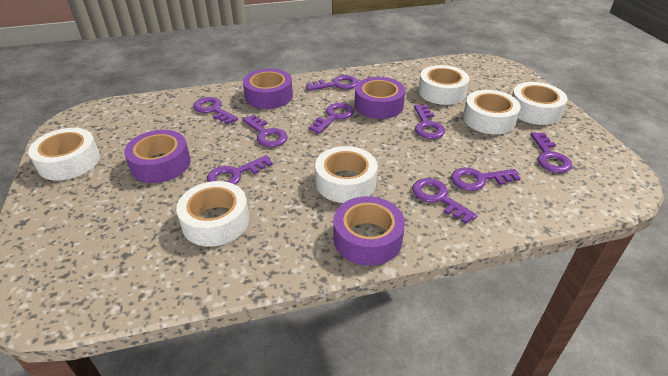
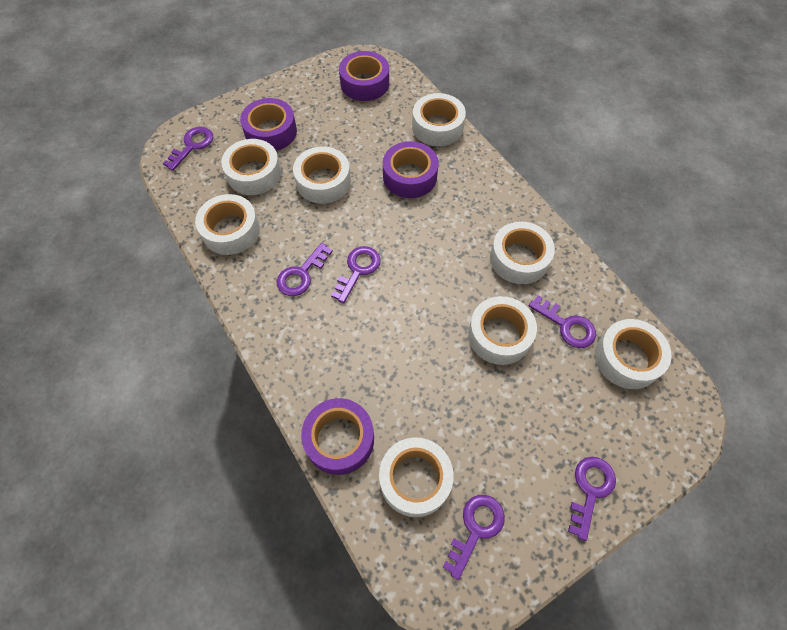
purple key: [193,97,238,124] [207,155,273,185] [242,115,287,147] [306,75,358,91] [309,103,354,134] [412,178,478,224] [414,105,445,139] [451,167,521,191] [531,132,572,173] = 9 -> [163,127,213,171] [277,243,333,296] [331,246,381,303] [443,495,505,580] [528,295,596,348] [568,457,616,541] = 6
white tape: [28,128,100,181] [176,181,249,247] [315,146,378,203] [418,65,469,105] [463,90,521,134] [512,82,568,125] = 6 -> [195,194,260,255] [221,139,281,195] [293,146,351,204] [379,437,454,517] [412,93,466,146] [468,296,537,365] [490,222,555,284] [595,319,671,389] = 8

